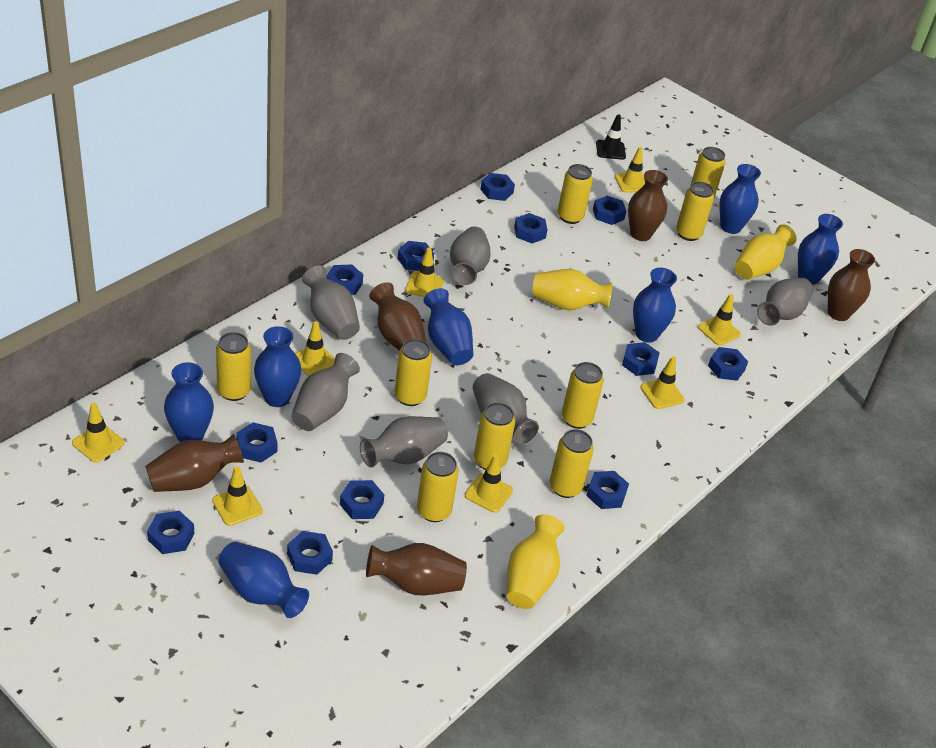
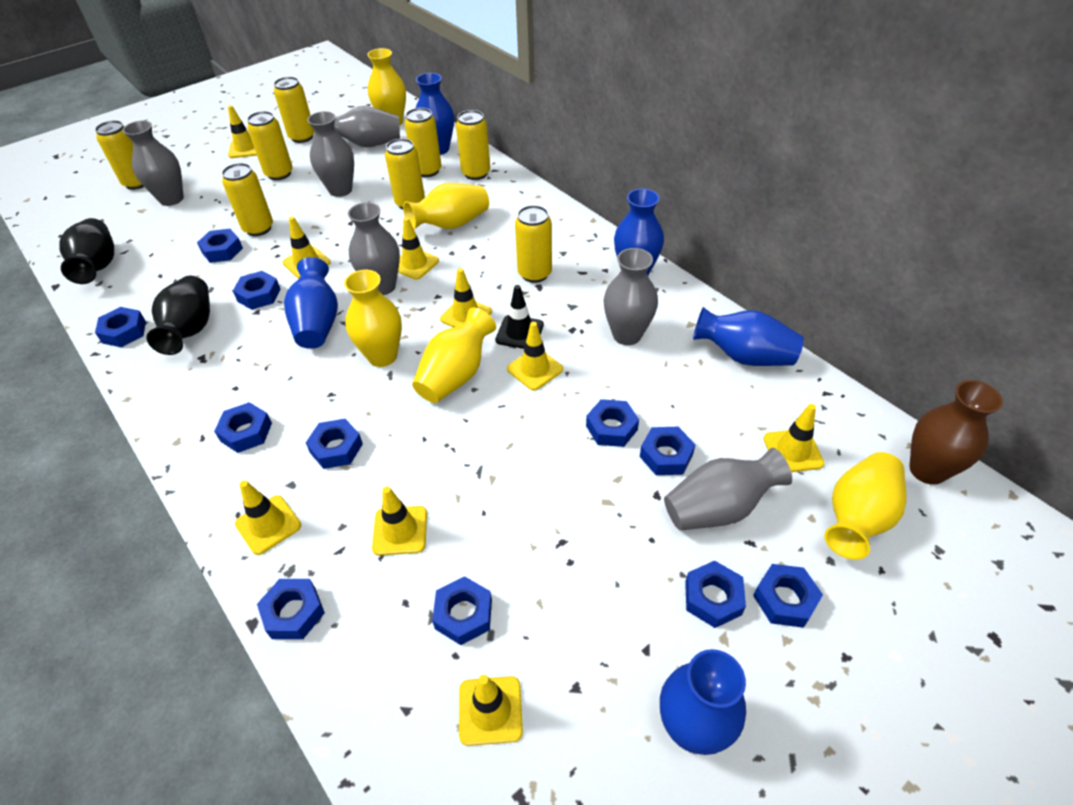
black vase: none = 0 -> [59,218,114,284] [147,276,210,355] = 2
blue nut: [147,511,194,554] [236,422,278,462] [287,531,333,575] [327,264,363,295] [340,480,384,519] [397,241,434,271] [480,173,515,201] [514,213,548,243] [586,471,629,509] [593,196,626,225] [622,342,660,376] [708,347,748,381] = 12 -> [95,307,146,347] [197,229,243,263] [214,402,272,453] [233,271,280,310] [257,579,325,639] [306,419,363,469] [432,576,492,645] [586,399,639,447] [640,427,696,475] [685,561,746,628] [753,564,823,628] = 11
blue vase: [164,362,214,442] [218,542,309,618] [254,326,301,407] [424,288,473,365] [633,268,677,343] [719,164,761,234] [798,214,843,285] = 7 -> [284,257,338,349] [416,73,454,155] [614,189,664,276] [660,649,746,755] [693,307,804,366] = 5
brown vase: [145,434,244,492] [366,543,467,595] [369,282,426,350] [628,170,668,241] [828,249,875,321] = 5 -> [909,380,1003,485] = 1
yellow can: [216,332,251,401] [394,339,432,406] [417,452,459,522] [474,402,515,470] [550,429,594,498] [558,164,593,224] [562,362,604,429] [676,182,714,241] [691,147,726,198] = 9 -> [95,120,144,190] [222,163,273,236] [247,111,293,180] [274,77,315,143] [385,139,425,209] [405,108,441,177] [456,110,490,180] [515,205,552,283] = 8
yellow traffic cone: [72,403,125,463] [212,466,263,526] [295,321,335,376] [405,248,444,297] [465,454,513,513] [615,147,645,193] [640,356,685,409] [698,294,741,346] = 8 -> [228,105,257,158] [235,480,301,555] [282,216,331,278] [372,486,427,556] [398,217,439,280] [440,268,492,327] [459,675,523,746] [507,322,563,391] [764,404,824,472] = 9
yellow vase: [507,514,565,609] [532,269,612,310] [735,224,797,280] = 3 -> [344,270,402,367] [367,48,406,126] [403,183,489,229] [412,307,496,403] [824,452,907,560] = 5

